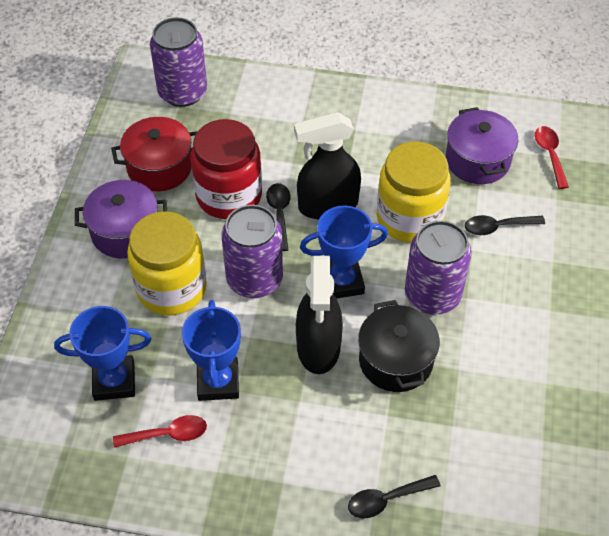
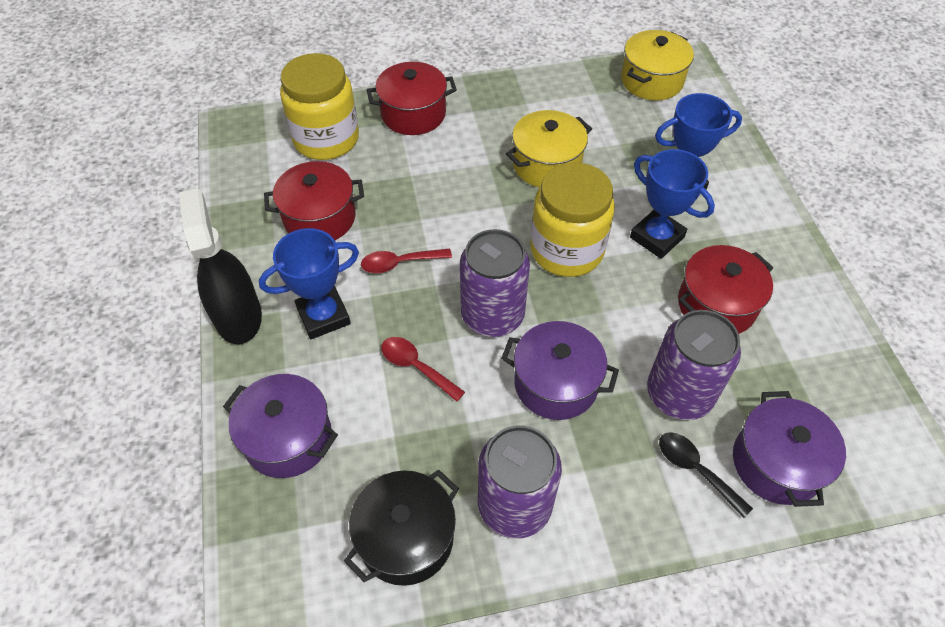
black spoon: [266,183,291,251] [348,475,440,518] [465,215,545,235] = 3 -> [659,432,753,518] = 1
black spray bottle: [294,112,361,219] [296,256,343,374] = 2 -> [179,188,262,344] = 1
purple pot: [75,180,167,259] [446,107,518,184] = 2 -> [223,374,338,478] [501,321,619,420] [733,391,846,507] = 3
red jar: [190,119,262,219] = 1 -> none = 0
red pot: [111,117,197,191] = 1 -> [264,161,364,240] [367,62,457,135] [678,245,773,334] = 3
yellow pot: none = 0 -> [506,110,592,187] [621,30,694,100] = 2

